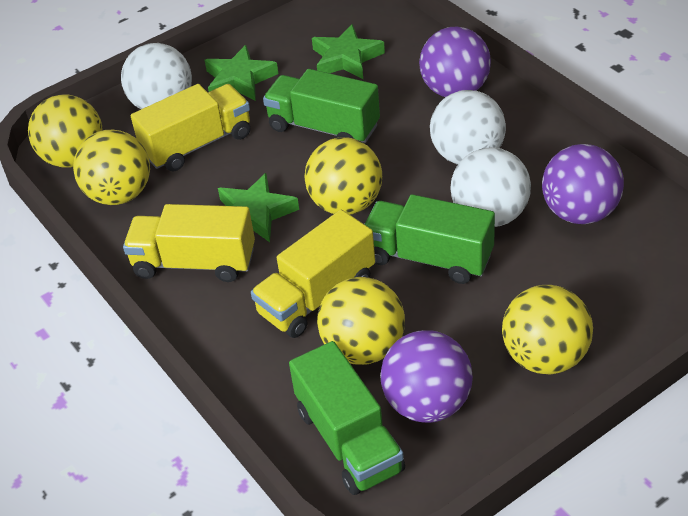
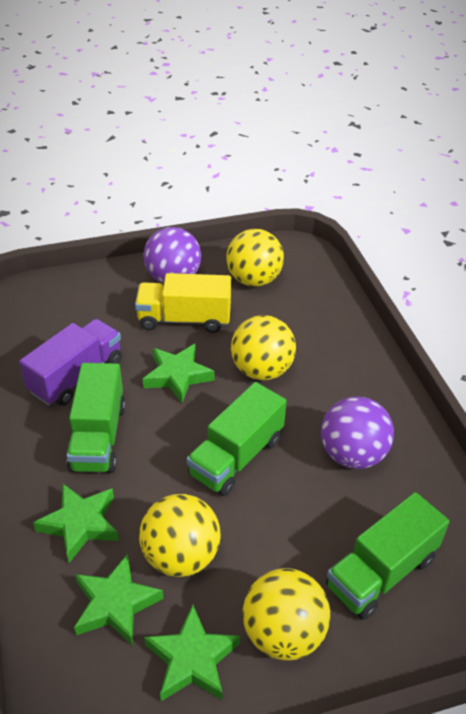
green star: [205,45,278,101] [218,173,299,242] [312,24,385,79] = 3 -> [33,484,119,563] [74,554,164,645] [143,344,214,403] [144,605,240,701] = 4
purple ball: [380,330,473,423] [419,27,491,97] [542,144,624,224] = 3 -> [144,227,201,283] [321,396,394,469] = 2
purple truck: none = 0 -> [19,319,122,406] = 1
white ball: [121,43,192,109] [430,90,506,165] [450,147,531,227] = 3 -> none = 0
yellow ball: [28,95,103,167] [73,130,150,205] [304,137,382,215] [317,277,405,365] [502,285,593,375] = 5 -> [139,494,221,577] [226,229,284,287] [231,315,296,380] [243,568,330,661] = 4
yellow truck: [123,204,255,282] [131,84,250,171] [251,210,375,338] = 3 -> [135,273,231,333] = 1

